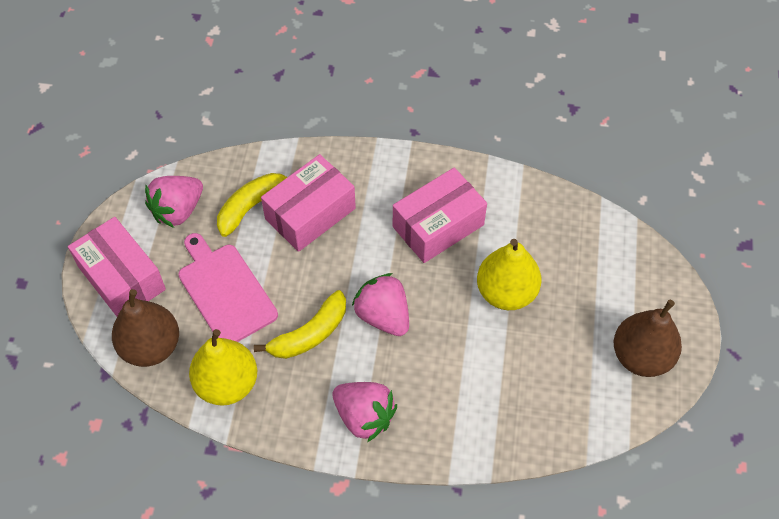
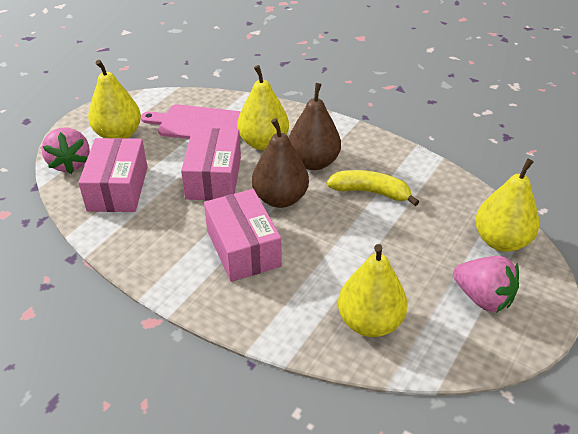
pink strawberry: [145,176,203,228] [332,382,397,442] [352,273,409,336] = 3 -> [42,128,90,174] [453,256,519,313] = 2
yellow banana: [217,173,287,237] [254,290,346,359] = 2 -> [327,170,419,206] = 1
yellow pear: [189,329,257,406] [477,239,541,310] = 2 -> [88,60,141,139] [237,65,289,150] [338,244,408,337] [475,158,539,252] = 4

